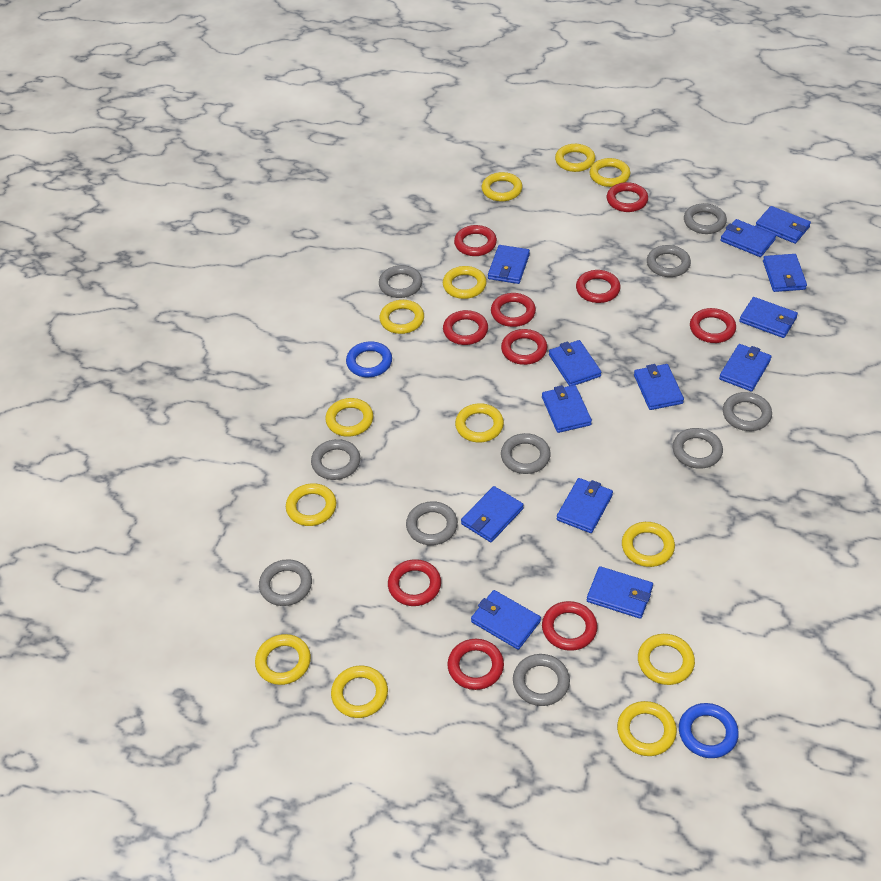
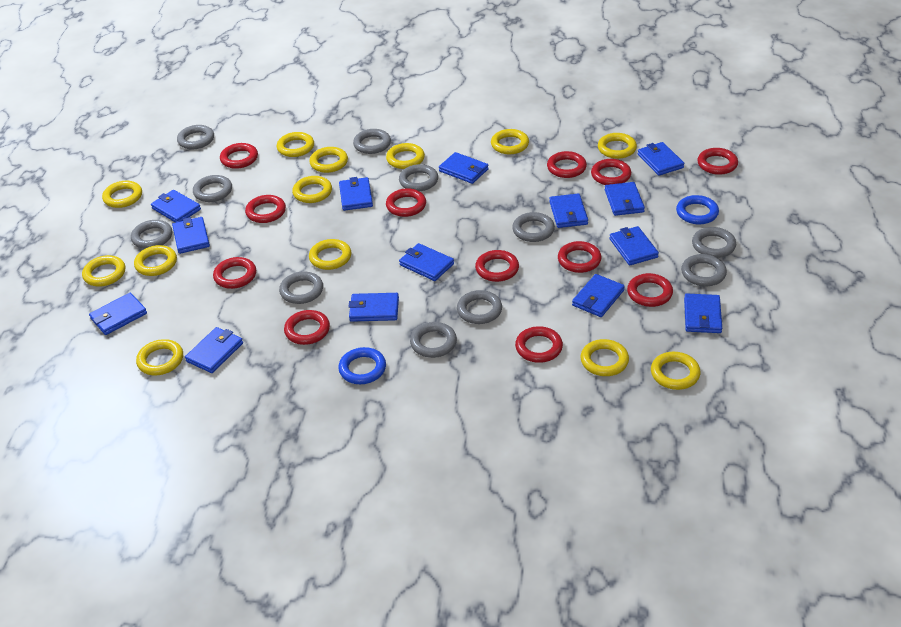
blue wallet: [461,486,524,542] [471,590,541,650] [488,245,530,284] [542,385,592,433] [549,340,601,386] [557,478,613,533] [587,566,653,619] [634,364,684,410] [719,344,772,392] [720,219,776,257] [739,297,798,338] [756,206,811,244] [763,254,807,292] = 13 -> [89,293,147,335] [151,190,201,223] [172,217,210,254] [185,327,243,373] [339,177,373,211] [348,293,399,322] [399,243,454,281] [439,152,489,184] [549,193,588,228] [572,274,625,317] [605,182,645,216] [610,226,659,265] [637,142,684,176] [684,293,722,333] = 14
grey ring: [259,559,312,606] [311,439,360,480] [379,265,422,298] [406,501,458,545] [501,433,551,474] [513,654,570,706] [647,245,691,277] [673,428,723,469] [684,203,727,234] [723,392,772,431] = 10 -> [131,220,172,249] [177,125,214,149] [193,175,232,202] [279,271,323,304] [353,129,391,154] [399,164,438,191] [410,322,457,358] [457,290,502,324] [512,212,555,242] [681,254,727,286] [692,227,736,258] = 11
red ring: [388,559,441,606] [443,310,488,345] [447,639,504,690] [454,225,497,256] [491,293,536,327] [501,329,547,365] [542,601,598,651] [576,270,620,303] [607,182,648,212] [690,308,736,343] = 10 -> [213,257,256,289] [220,143,258,169] [245,195,286,223] [284,310,330,345] [386,188,426,217] [475,250,519,282] [515,326,563,363] [547,151,587,178] [558,241,602,273] [591,159,631,185] [627,273,673,307] [697,148,738,175] = 12

